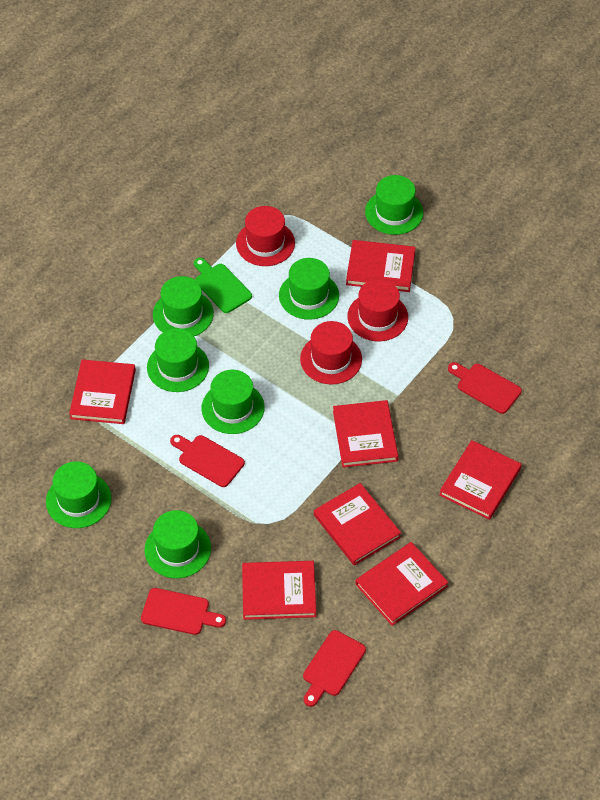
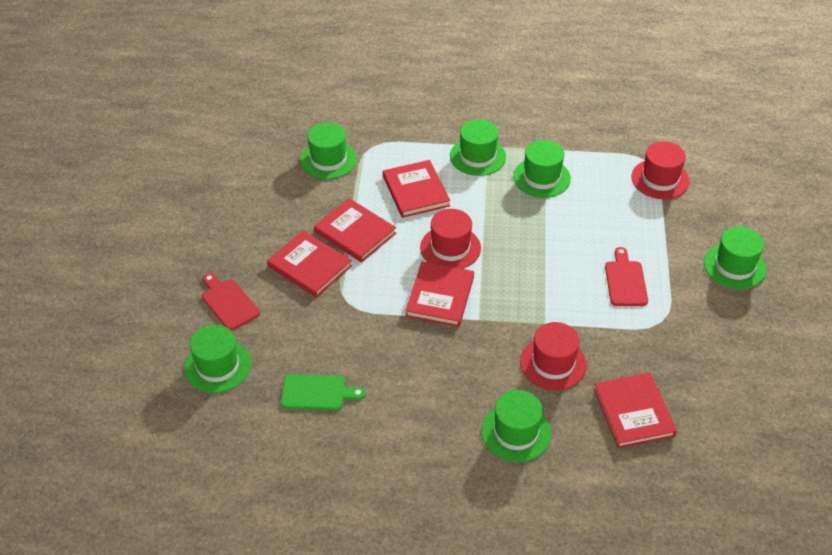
green hat: [46,461,112,528] [144,510,211,578] [147,329,209,392] [153,276,214,336] [201,370,265,434] [279,258,339,320] [365,175,423,235] = 7 -> [184,325,251,393] [300,122,357,179] [450,119,506,176] [481,390,551,462] [513,140,571,198] [704,227,767,289] = 6
red book: [69,359,136,424] [242,561,316,620] [314,483,401,566] [333,400,398,468] [346,240,416,292] [355,542,448,626] [439,440,522,520] = 7 -> [267,230,352,298] [314,198,396,263] [383,160,450,218] [405,262,474,327] [594,372,677,448] = 5
red cutting board: [141,588,226,635] [170,435,245,487] [303,630,366,707] [448,362,522,414] = 4 -> [202,273,260,331] [605,247,648,306] = 2

